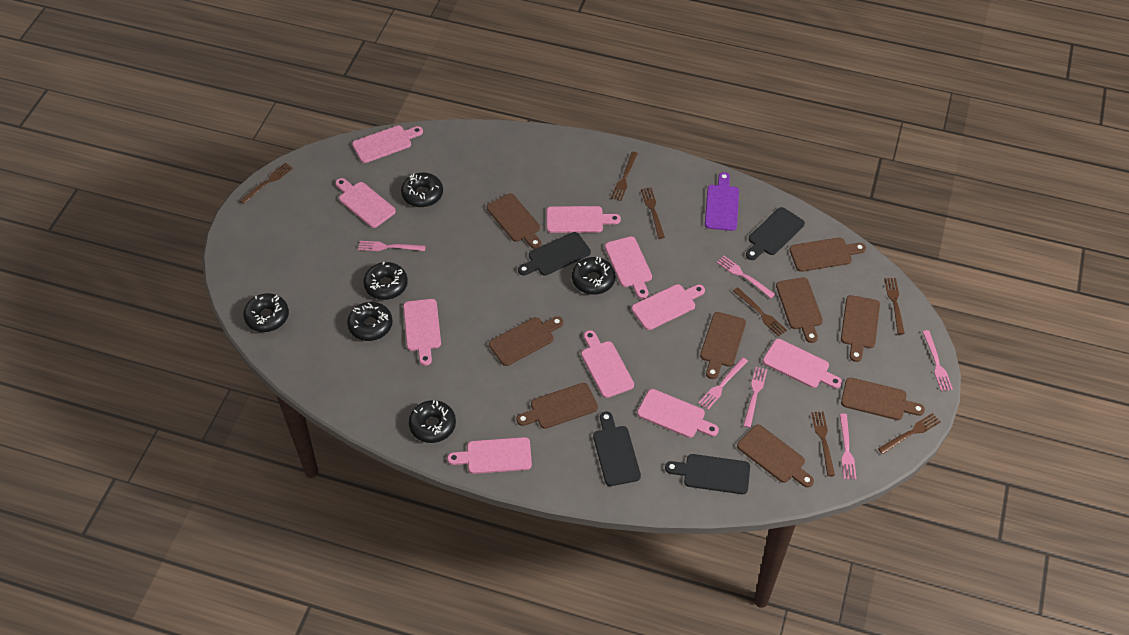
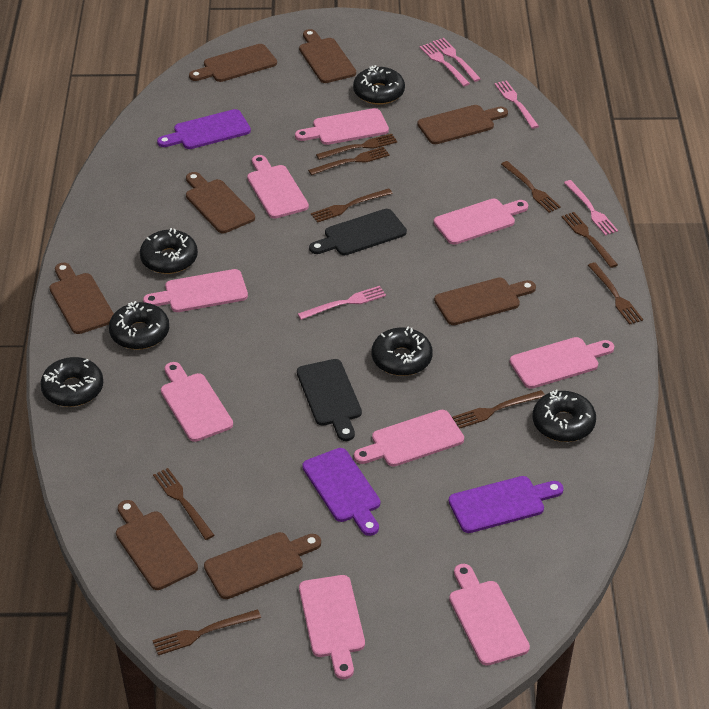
black cutting board: [518,232,591,276] [593,411,641,486] [665,454,750,494] [746,207,805,260] = 4 -> [297,359,362,441] [309,209,407,255] = 2
brown cutting board: [487,193,541,249] [489,316,563,366] [516,383,598,429] [700,312,746,379] [737,425,814,487] [776,278,823,343] [789,237,866,272] [841,295,880,362] [841,377,925,420] = 9 -> [50,263,114,334] [116,500,198,590] [186,172,255,233] [189,44,277,82] [204,532,321,599] [299,29,356,83] [417,105,508,144] [434,277,536,325] = 8
brown fork: [240,162,293,204] [611,152,638,201] [641,188,665,239] [733,287,787,337] [812,411,835,476] [878,413,941,454] [884,278,905,334] = 7 -> [152,609,261,655] [153,468,214,540] [308,147,390,175] [311,188,393,223] [316,134,397,160] [452,390,545,429] [501,161,561,213] [561,212,618,268] [588,262,643,325] = 9
pink cutting board: [335,178,396,228] [352,125,423,163] [403,299,441,366] [447,437,532,474] [547,206,621,233] [581,330,634,398] [605,236,652,299] [632,284,705,330] [637,389,719,438] [763,339,842,388] = 10 -> [143,269,248,312] [161,362,233,442] [247,155,309,219] [295,108,389,145] [299,575,365,679] [354,410,464,467] [434,199,528,245] [449,564,530,666] [510,337,614,389] = 9
pink fork: [358,241,426,251] [698,357,748,410] [717,256,775,298] [743,367,767,428] [839,414,856,479] [922,330,953,391] = 6 -> [298,286,386,320] [419,43,470,86] [432,38,481,82] [494,80,539,129] [564,180,618,236] = 5
purple cutting board: [705,172,739,231] = 1 -> [157,109,251,149] [302,448,380,536] [449,476,564,533] = 3

